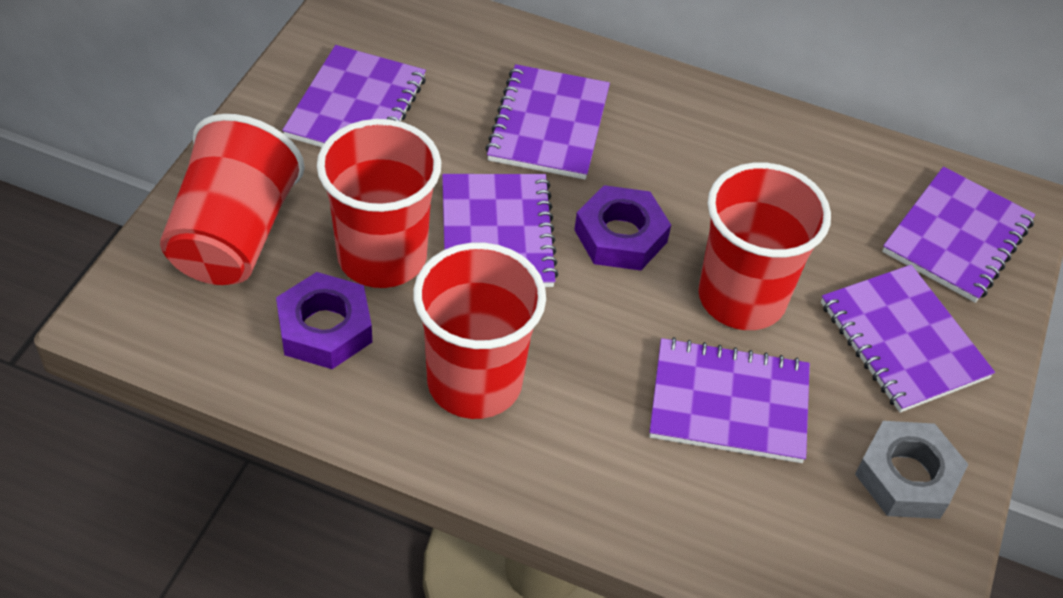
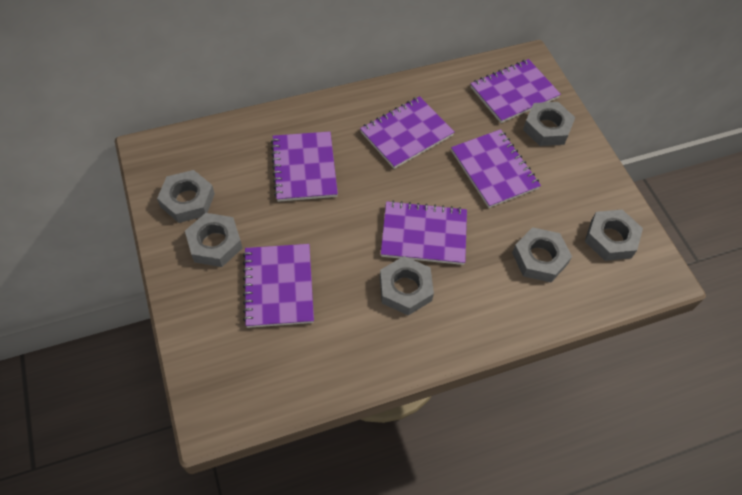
grey nut: [855,421,968,519] = 1 -> [157,170,215,223] [185,213,243,267] [380,256,434,315] [512,227,572,282] [523,102,575,146] [585,210,643,261] = 6
purple nut: [276,272,372,369] [574,185,671,270] = 2 -> none = 0
red cup: [160,114,304,285] [317,119,441,288] [413,243,546,419] [698,162,831,330] = 4 -> none = 0

